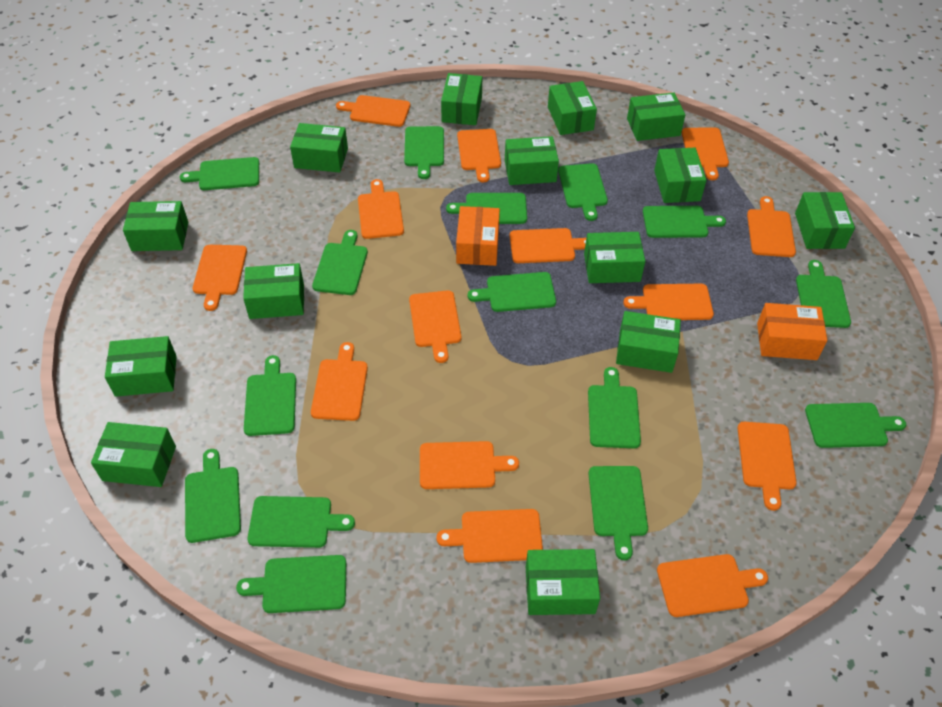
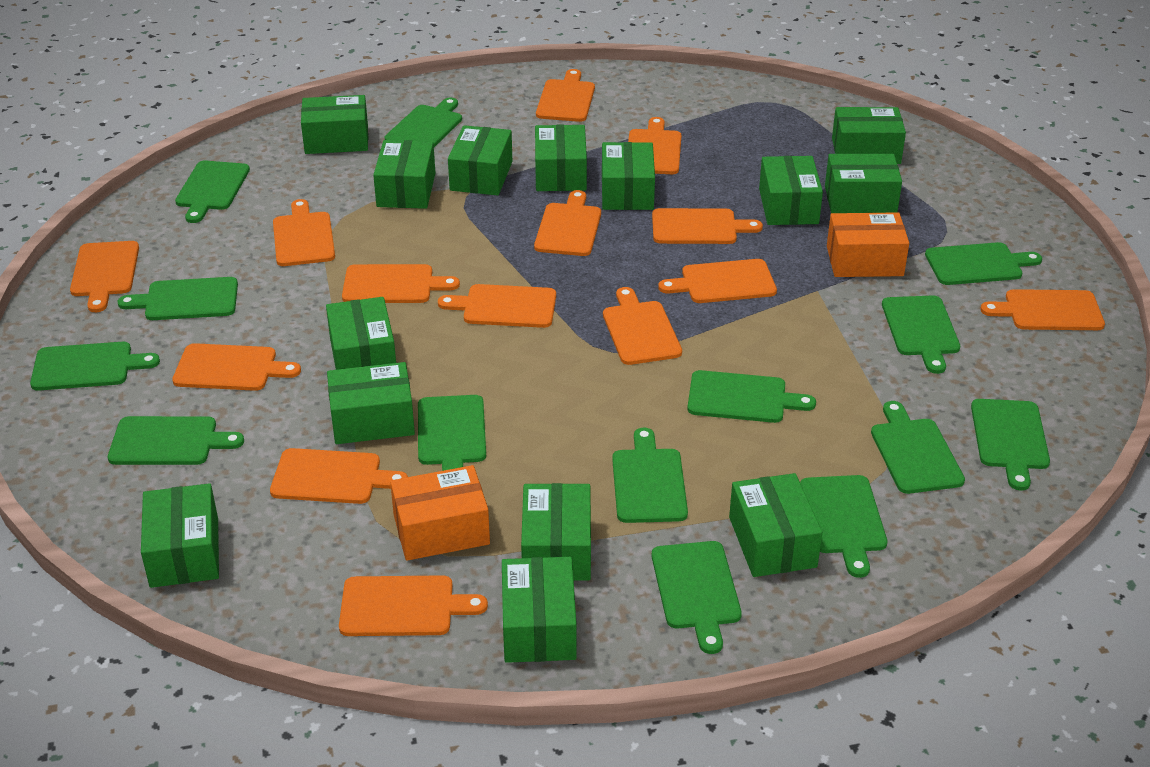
green cutting board: [180,157,259,190] [185,449,241,543] [236,555,346,613] [244,355,296,436] [247,496,355,548] [312,230,368,295] [404,126,444,179] [446,193,527,224] [468,272,556,312] [558,163,608,221] [588,367,641,448] [588,466,648,560] [643,206,726,238] [796,260,851,328] [805,403,906,448] = 15 -> [30,342,160,391] [108,416,244,465] [117,277,238,320] [175,161,250,223] [385,97,462,147] [418,395,486,471] [612,427,688,523] [652,541,742,654] [687,370,816,423] [800,475,887,578] [871,401,965,494] [882,295,960,374] [925,242,1042,285] [971,399,1050,491] = 14

